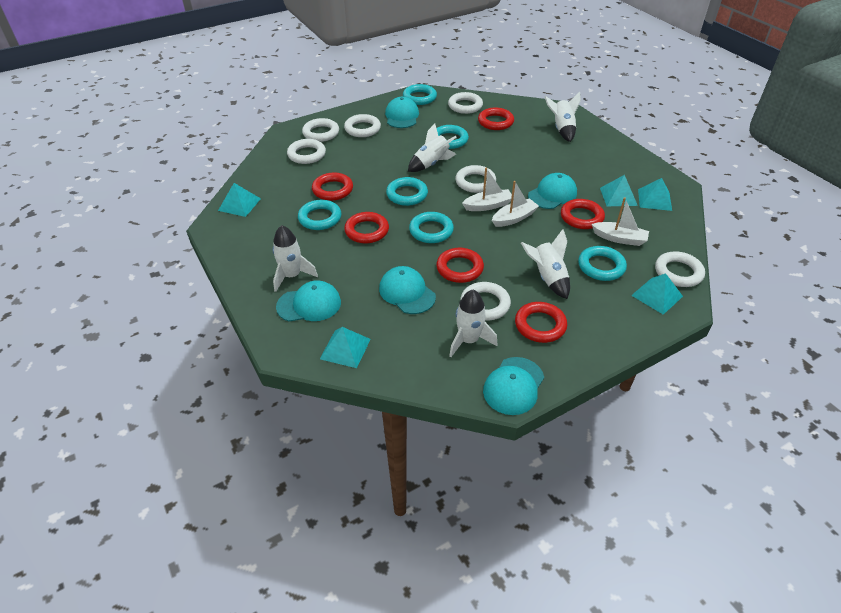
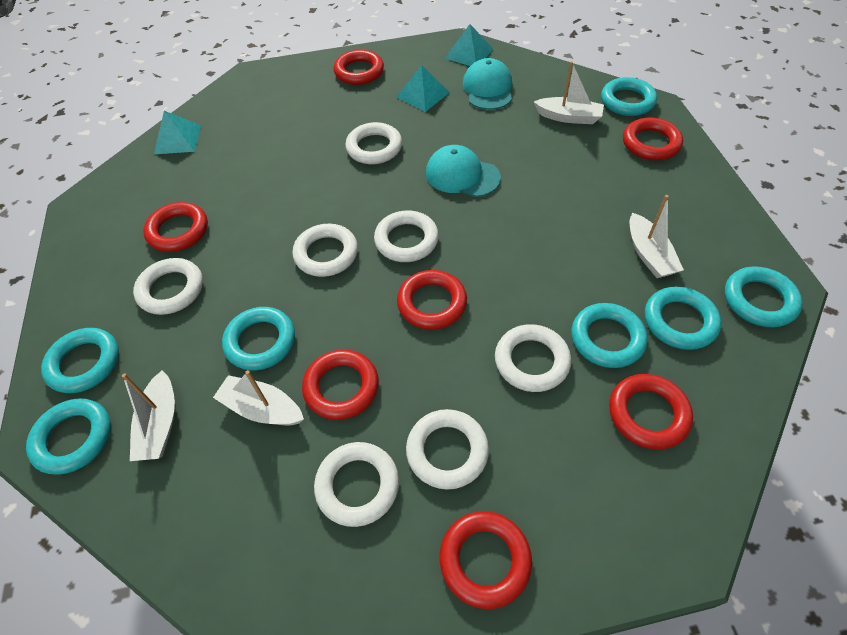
red ring: [312,173,353,201] [344,212,389,243] [436,248,484,283] [478,108,514,130] [515,302,567,343] [561,199,605,229] = 6 -> [143,202,208,252] [302,349,379,420] [334,50,384,85] [397,270,467,330] [440,511,532,609] [609,374,693,450] [623,118,683,160] = 7
turquoise cap: [276,280,341,322] [379,266,436,314] [385,97,419,128] [483,357,544,415] [528,173,577,209] = 5 -> [426,145,501,197] [463,58,512,110] = 2
turquoise pyramid: [218,183,261,217] [320,327,371,368] [600,175,638,206] [631,273,683,315] [638,178,672,211] = 5 -> [154,111,201,154] [396,65,450,112] [445,24,493,66] = 3
turquoise ring: [298,200,342,230] [386,177,428,206] [403,84,437,105] [409,212,454,243] [437,125,469,149] [578,246,627,281] = 6 -> [26,398,111,475] [41,328,119,393] [222,307,295,371] [571,303,648,368] [601,77,657,116] [645,286,722,350] [725,266,803,327] = 7
white boat: [462,167,512,211] [492,181,539,227] [591,197,649,246] = 3 -> [122,370,175,461] [213,370,304,425] [534,61,604,124] [630,195,684,278] = 4
white rocket: [272,225,318,292] [408,124,456,172] [449,290,498,357] [521,229,570,299] [545,91,581,142] = 5 -> none = 0

